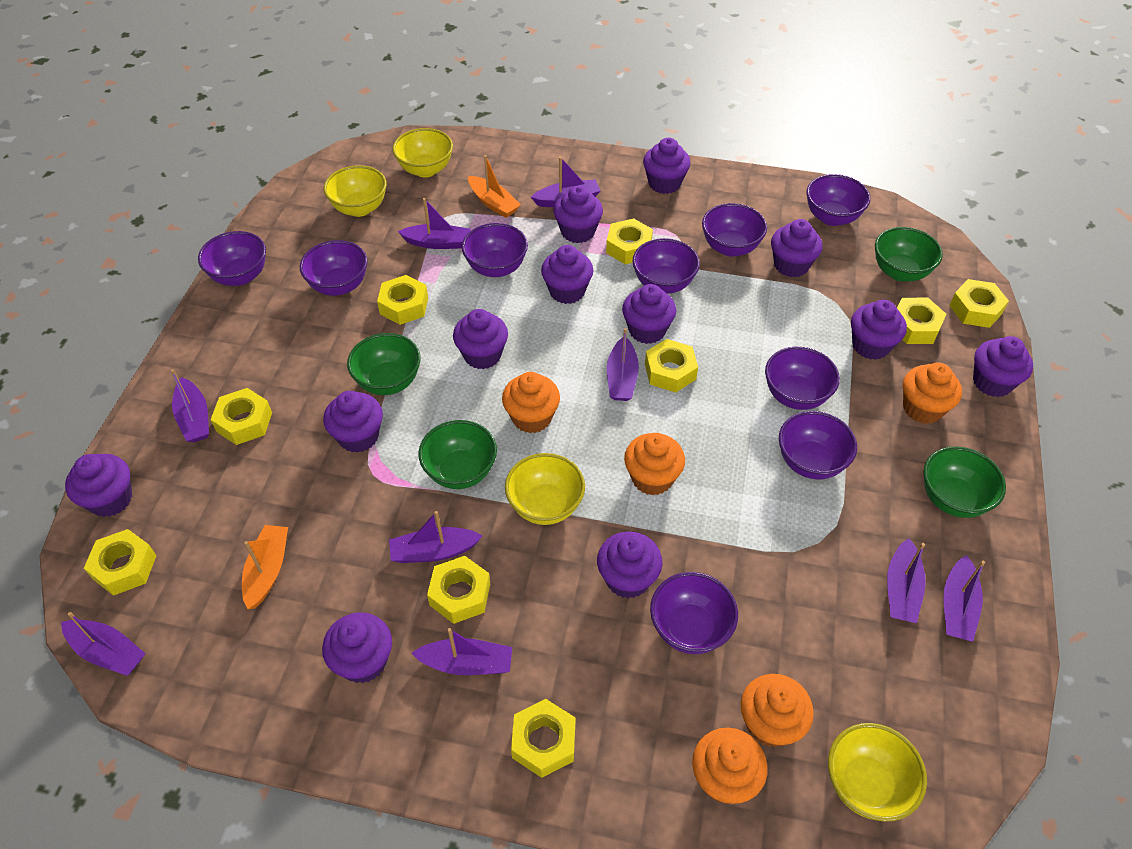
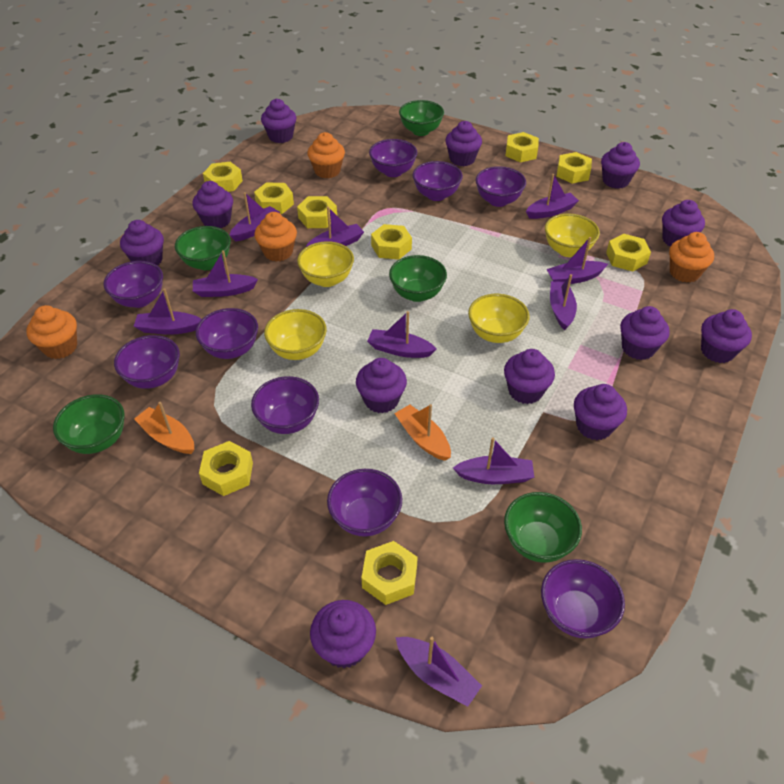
green bowl: [347,333,421,395] [418,420,497,489] [875,227,943,281] [924,446,1006,518] = 4 -> [53,394,125,454] [175,226,231,270] [389,255,447,302] [399,100,444,136] [504,492,582,563] = 5
orange cupcake: [502,372,560,433] [624,433,685,496] [692,728,768,804] [741,674,814,747] [903,362,962,424] = 5 -> [26,305,77,359] [254,212,297,262] [307,132,345,178] [669,232,714,283] = 4
purple boat: [61,612,146,676] [171,369,209,442] [389,511,483,563] [398,198,471,249] [412,628,512,675] [531,157,600,207] [607,328,639,401] [887,538,926,623] [944,555,985,642] = 9 -> [134,288,202,335] [193,250,258,297] [229,192,280,241] [306,207,364,247] [367,311,437,358] [396,637,482,707] [453,437,534,484] [526,174,579,219] [546,237,608,284] [550,274,577,330] = 10

